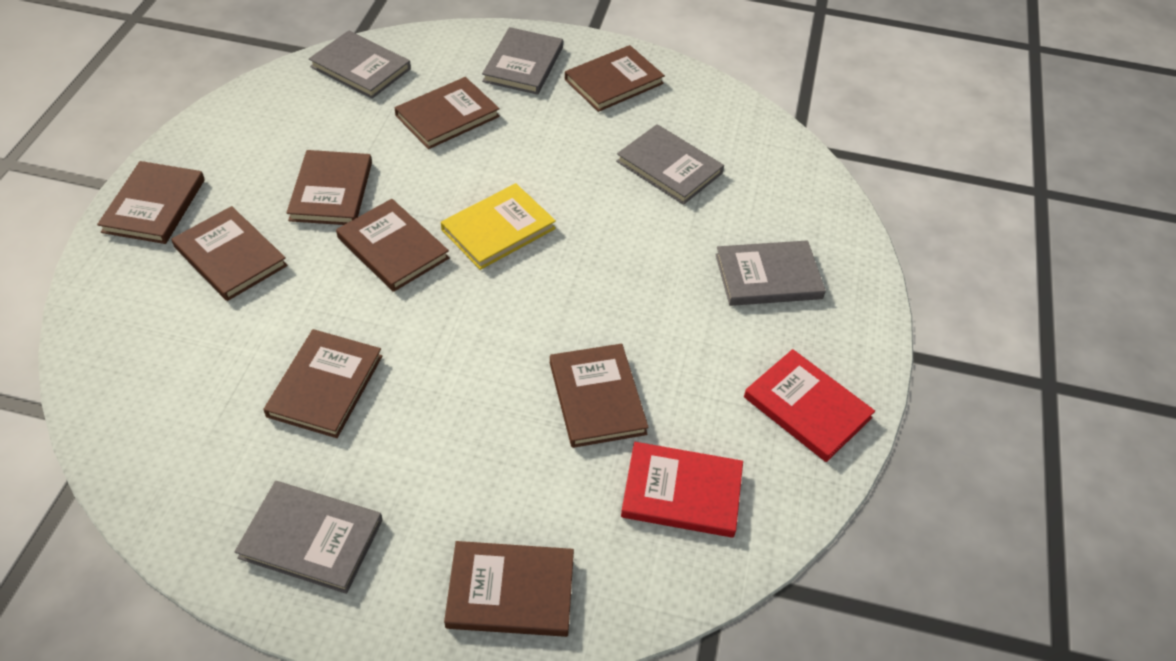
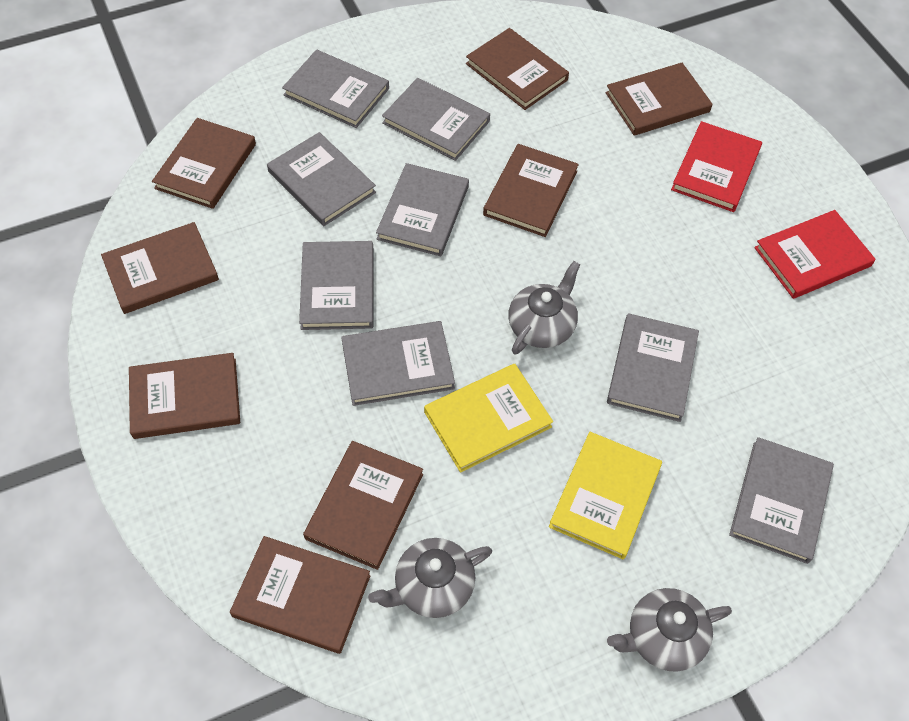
brown book: [97,161,205,244] [172,206,288,301] [264,329,382,438] [287,150,372,225] [336,199,449,292] [395,77,500,149] [444,541,574,637] [550,344,649,448] [565,45,665,112] = 9 -> [101,222,219,314] [129,353,240,439] [152,118,256,209] [230,536,371,654] [303,441,423,570] [466,28,569,110] [483,144,579,237] [605,63,713,136] = 8
grey book: [234,481,383,594] [309,31,411,99] [482,27,563,95] [616,124,724,205] [715,240,826,306] = 5 -> [267,132,376,226] [282,50,389,128] [299,241,373,330] [341,321,455,406] [376,163,469,256] [382,78,490,161] [607,313,699,422] [729,437,834,564] = 8
grey teapot: none = 0 -> [368,538,492,618] [508,261,580,355] [607,588,732,672] = 3
yellow book: [441,183,556,270] = 1 -> [424,364,553,473] [549,432,662,559] = 2

